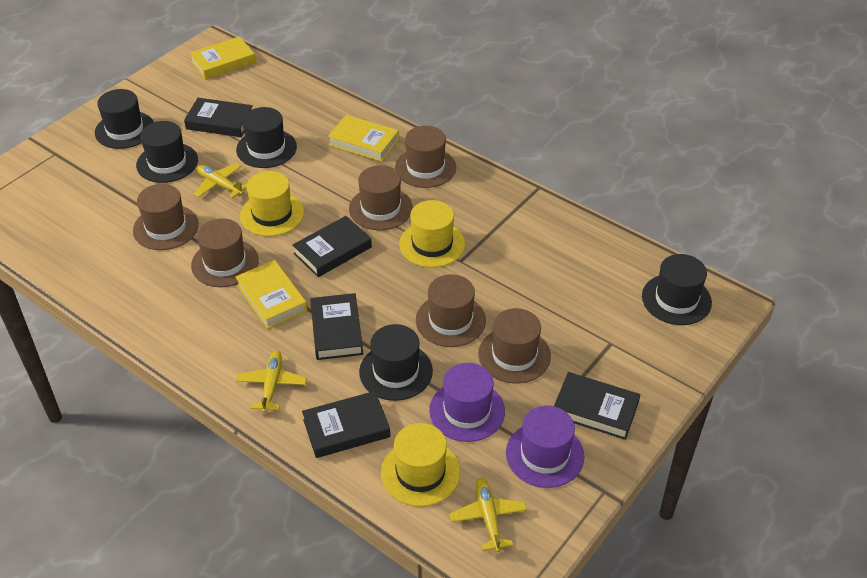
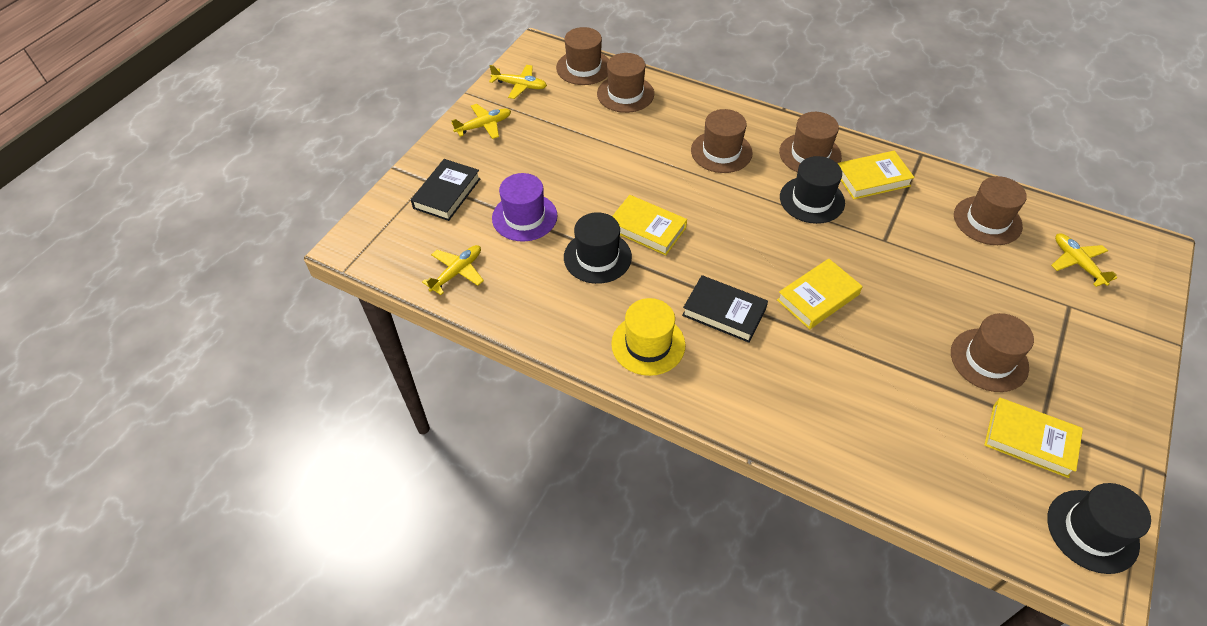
black book: [184,98,253,137] [293,216,372,277] [302,391,390,458] [310,293,363,360] [554,372,640,440] = 5 -> [411,159,481,221] [682,275,768,343] = 2
black hat: [95,89,154,149] [136,121,198,183] [236,107,297,168] [359,324,433,401] [642,254,712,325] = 5 -> [564,212,632,284] [780,156,845,224] [1047,483,1151,574] = 3
purple hat: [429,363,505,442] [506,406,584,488] = 2 -> [492,173,558,242] = 1
yellow book: [189,36,256,80] [235,260,307,329] [328,115,399,162] = 3 -> [612,195,687,255] [777,259,863,329] [838,151,915,200] [984,398,1083,478] = 4
yellow hat: [240,171,304,236] [381,423,460,507] [399,200,465,268] = 3 -> [611,298,685,376] = 1
yellow plane: [194,163,247,198] [236,351,307,413] [450,477,527,552] = 3 -> [422,245,484,295] [451,104,511,139] [489,65,547,99] [1051,233,1117,287] = 4

